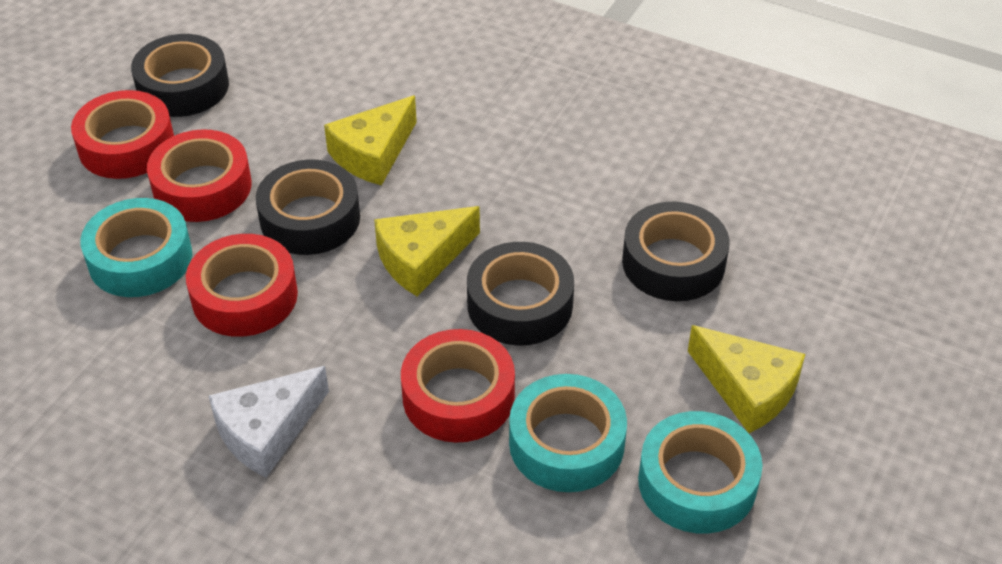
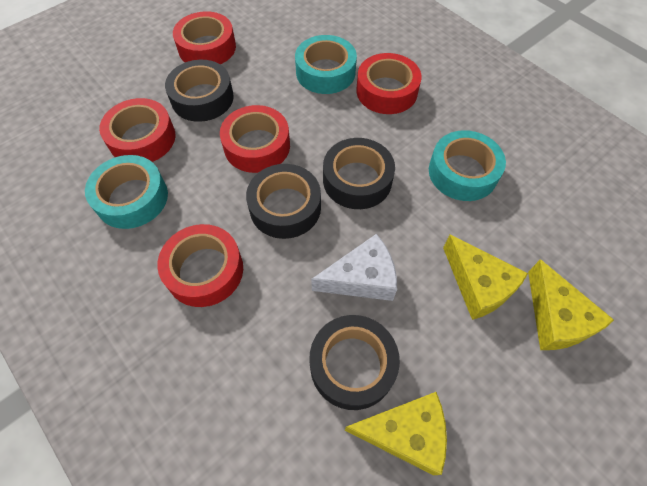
red tape: [71,90,174,179] [147,129,252,222] [186,234,298,337] [401,329,515,443] = 4 -> [99,98,176,162] [157,224,243,307] [173,11,236,64] [220,105,290,173] [356,53,422,114] = 5

